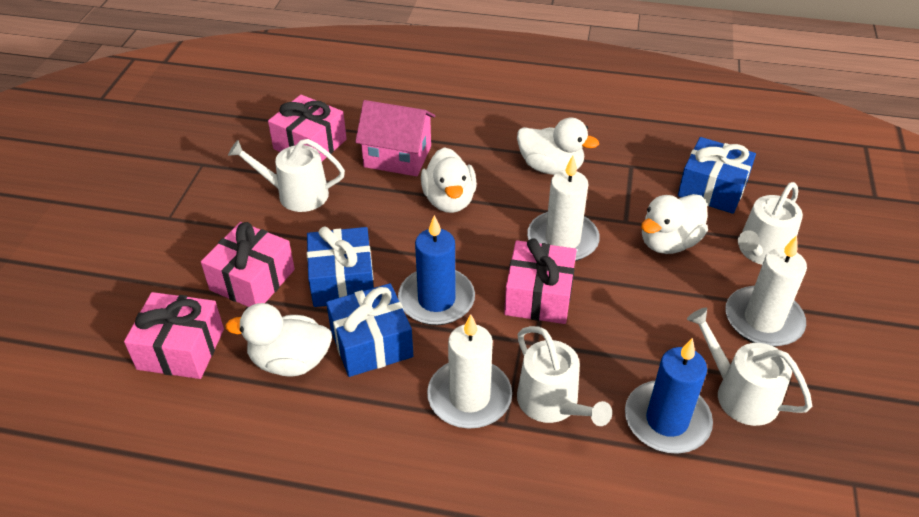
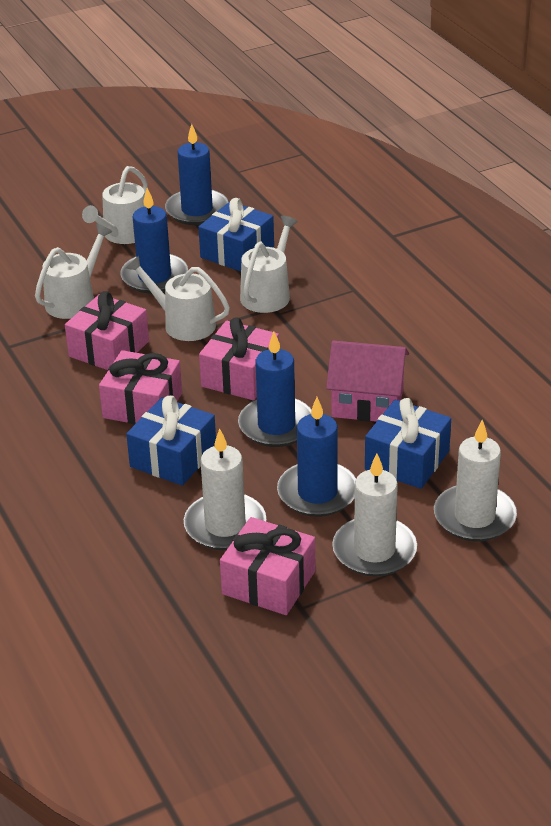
blue candle: [398,215,475,325] [625,338,713,454] = 2 -> [120,188,188,294] [165,124,229,225] [238,332,311,447] [277,397,356,517] = 4
white duck: [225,303,332,376] [421,147,477,213] [517,117,599,175] [641,194,708,254] = 4 -> none = 0

